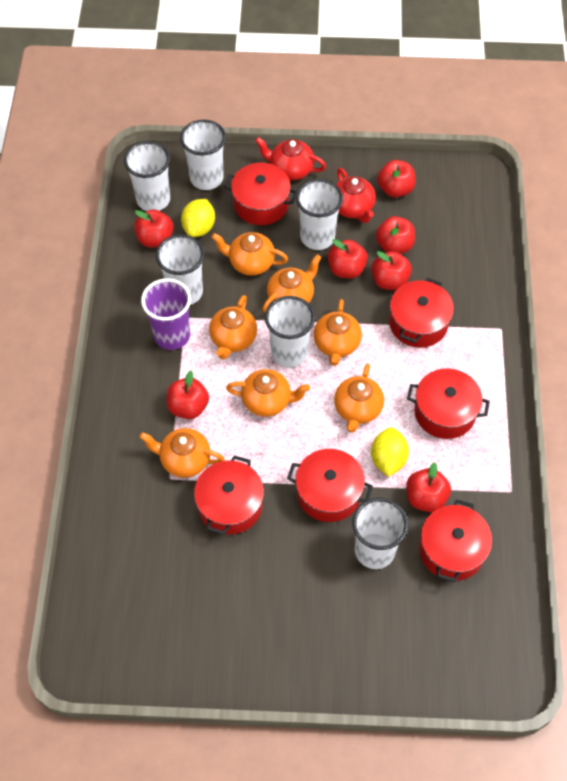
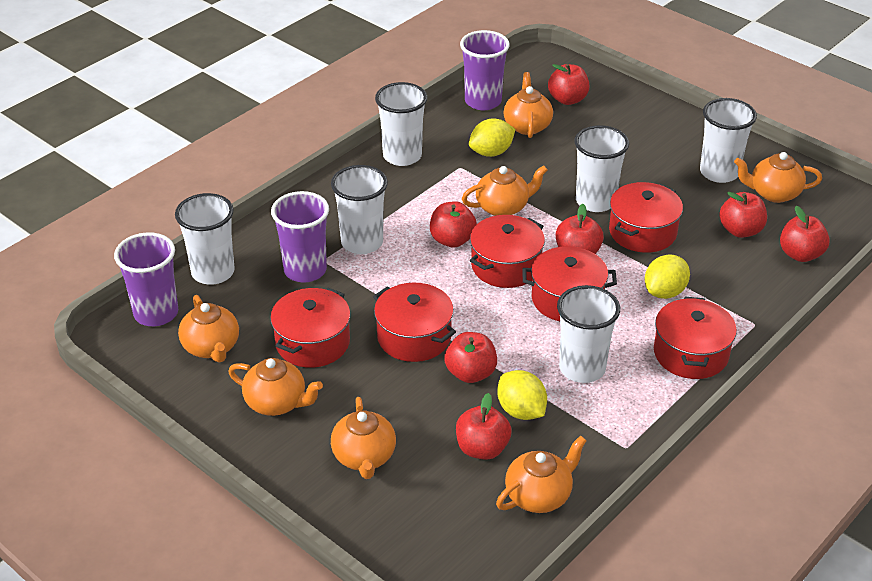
purple cup: [141,278,191,350] = 1 -> [114,232,178,326] [271,191,329,283] [460,30,510,110] = 3
red teapot: [255,137,326,180] [336,168,376,223] = 2 -> none = 0
yellow lemon: [181,199,215,237] [371,427,409,477] = 2 -> [469,118,515,157] [497,370,547,420] [645,254,690,299] = 3

